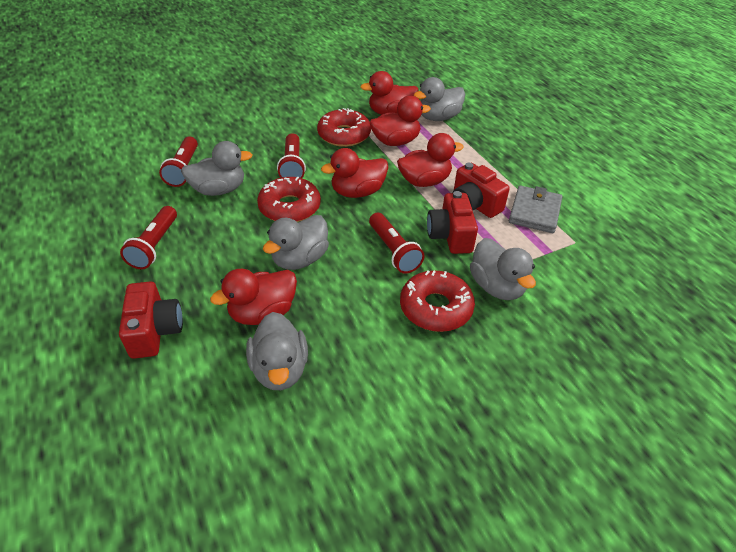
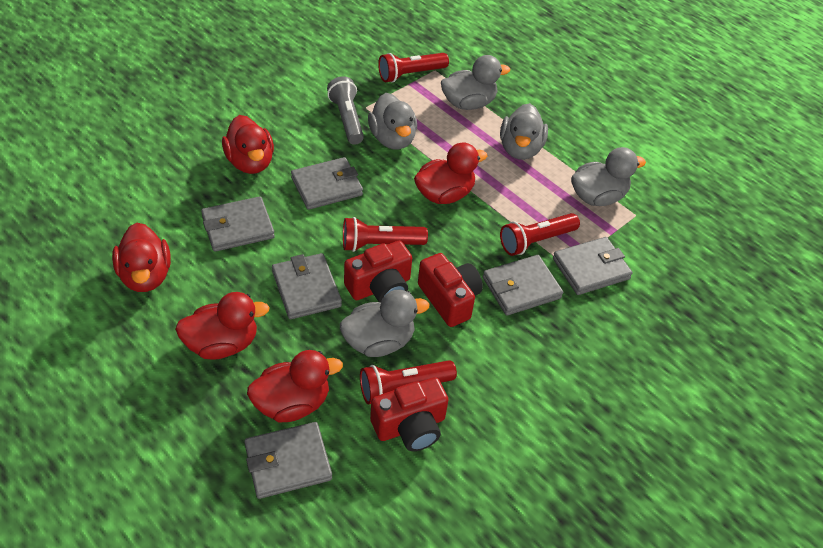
grey flashlight: none = 0 -> [327,76,364,145] = 1
grey wallet: [509,185,562,233] = 1 -> [201,196,275,252] [244,422,332,499] [272,253,342,319] [291,157,363,210] [483,255,563,316] [553,237,633,295] = 6
red donut: [257,177,321,222] [317,108,371,147] [400,271,475,332] = 3 -> none = 0

